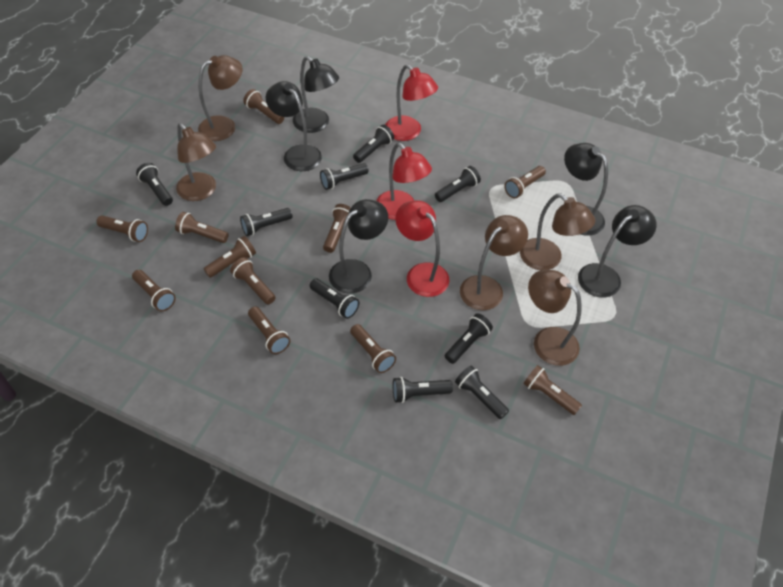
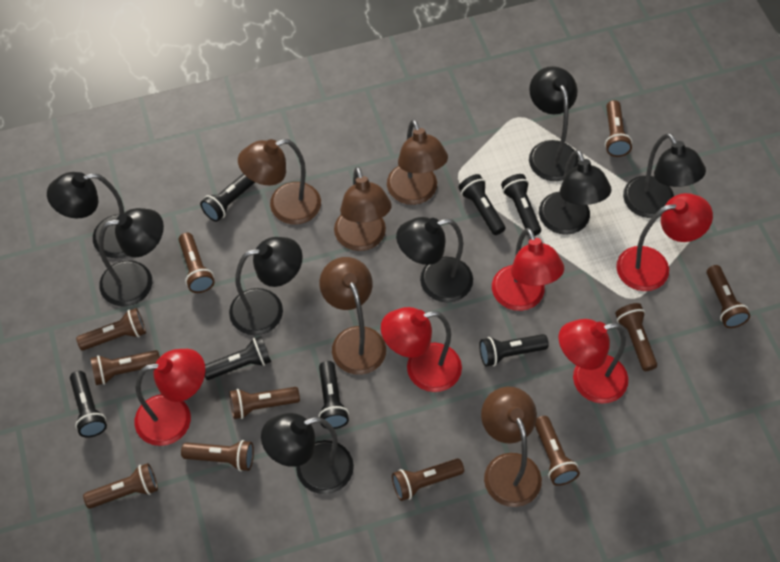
black flashlight: [136,163,173,206] [240,208,293,236] [310,279,359,319] [320,163,369,190] [353,125,394,163] [393,377,453,403] [435,166,481,202] [445,313,493,364] [455,365,509,419] = 9 -> [70,371,107,438] [200,174,255,222] [205,336,271,380] [318,361,349,429] [458,174,505,235] [479,334,549,367] [501,174,541,236] = 7
black lamp: [266,81,322,171] [293,56,339,133] [329,199,388,294] [564,143,608,236] [578,205,657,298] = 5 -> [47,172,128,258] [98,208,164,307] [229,237,303,335] [261,413,354,494] [396,217,473,303] [529,66,579,181] [539,150,611,235] [623,133,706,218] = 8
red lamp: [376,143,432,220] [385,65,438,141] [395,200,449,297] = 3 -> [135,349,205,446] [381,307,462,392] [492,228,564,311] [559,319,628,404] [616,193,713,291] = 5

